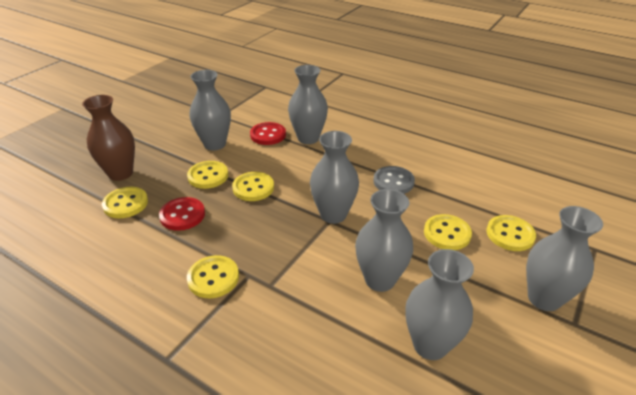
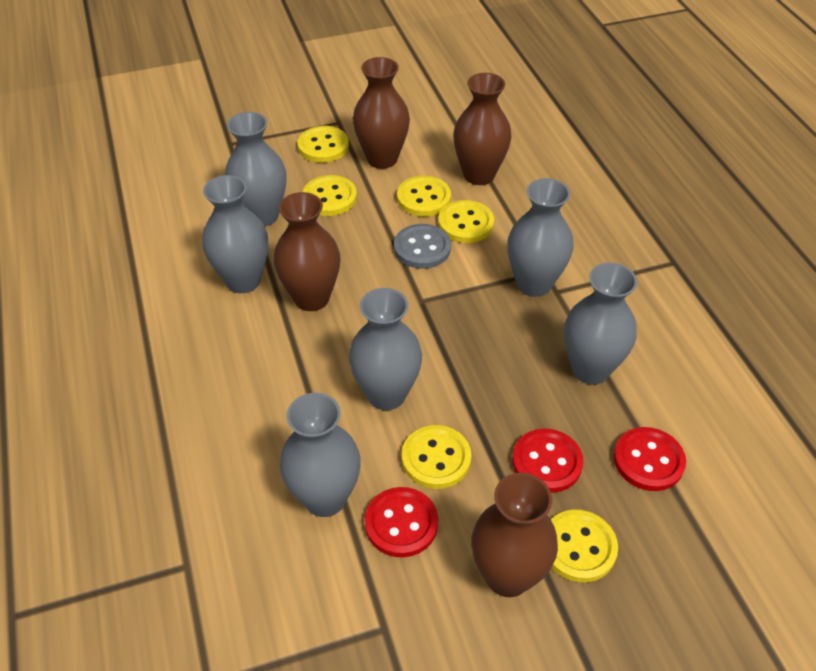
brown vase: [82,95,135,181] = 1 -> [274,192,340,311] [353,57,410,169] [453,73,512,185] [471,473,558,597] = 4
red button: [159,197,205,231] [250,122,286,145] = 2 -> [365,487,438,557] [512,429,583,493] [614,427,686,491] = 3

